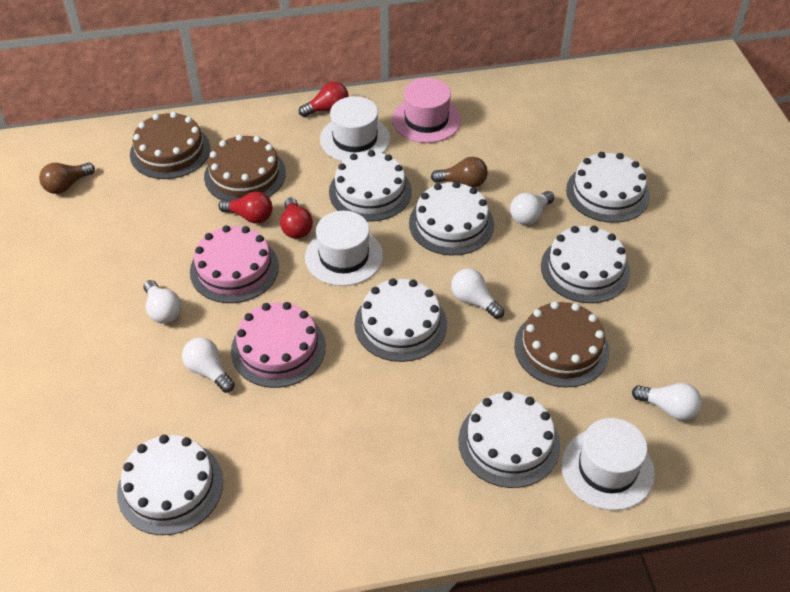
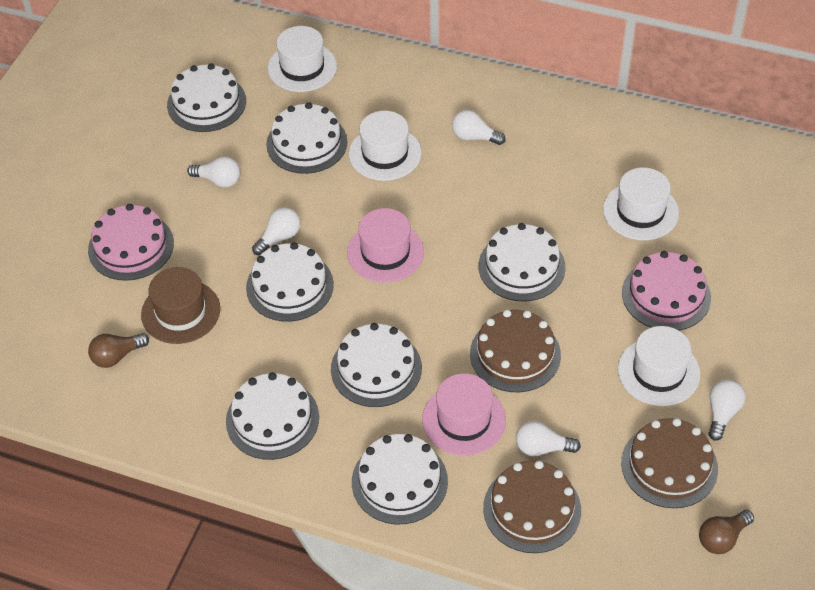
brown hat: none = 0 -> [141,267,220,344] = 1
pink hat: [392,78,461,143] = 1 -> [347,208,424,283] [422,374,506,456] = 2
red light bulb: [218,191,273,223] [280,197,313,239] [299,82,349,117] = 3 -> none = 0
white hat: [305,211,383,286] [320,96,390,162] [561,418,655,510] = 3 -> [268,26,337,92] [349,111,422,181] [603,168,679,240] [618,326,701,406] = 4

